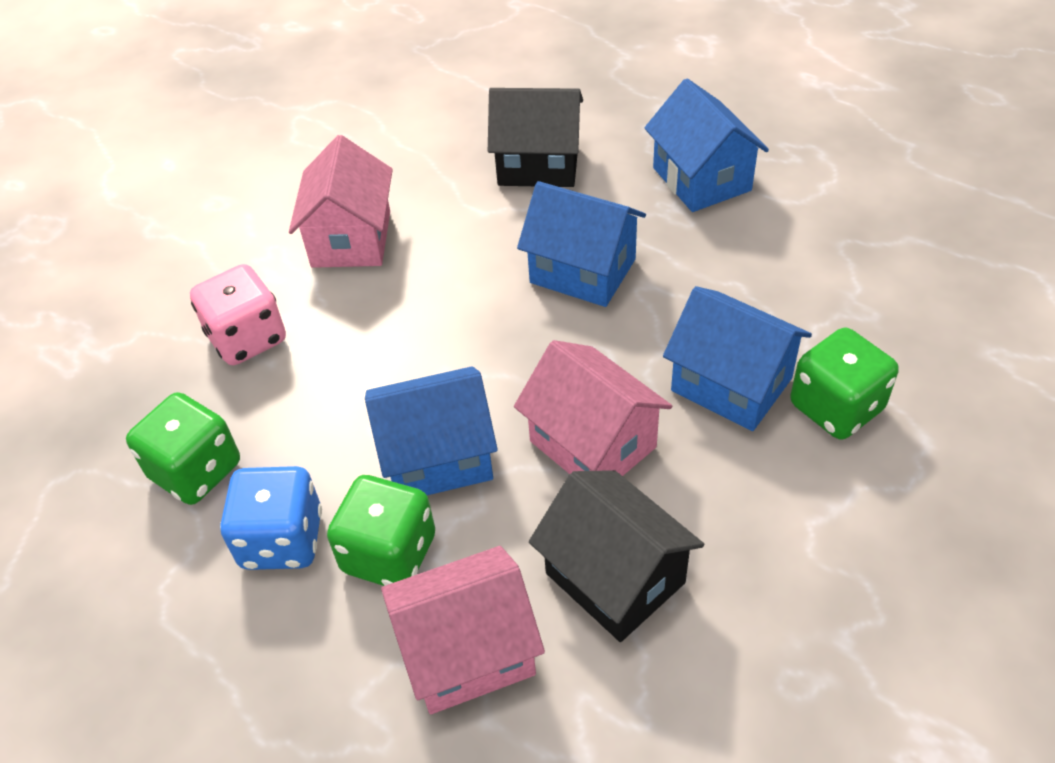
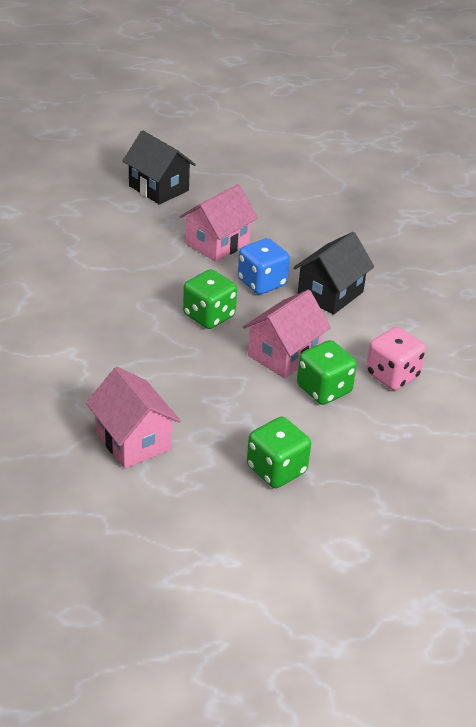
blue house: [365,366,498,495] [517,181,646,307] [644,78,769,212] [663,286,812,431] = 4 -> none = 0

